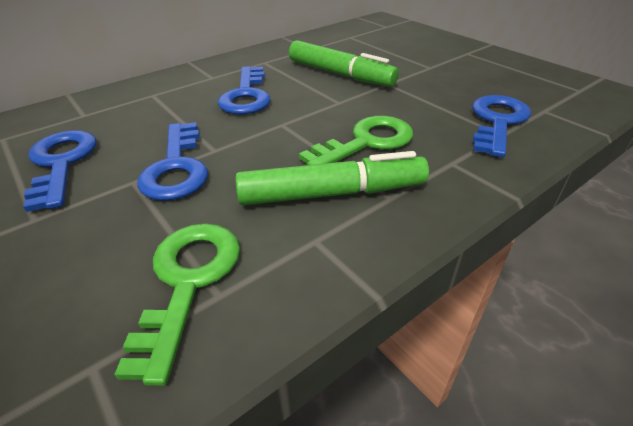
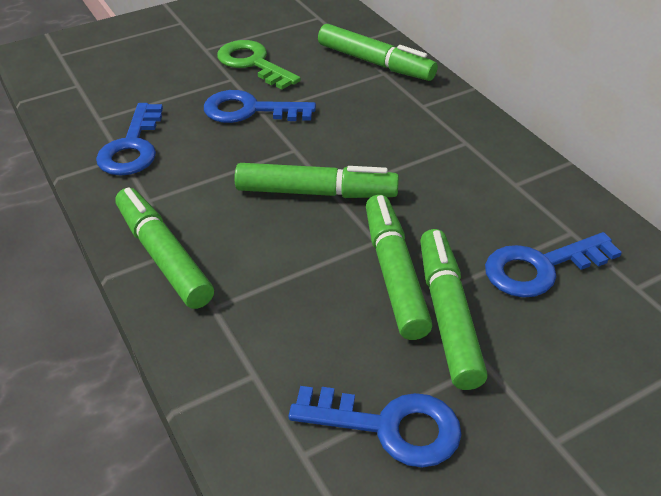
green key: [114,223,240,386] [299,116,413,165] = 2 -> [217,40,301,90] = 1
green marker: [235,151,429,205] [289,40,399,87] = 2 -> [115,187,214,309] [234,163,399,198] [318,24,438,81] [366,195,432,340] [420,229,488,390] = 5

